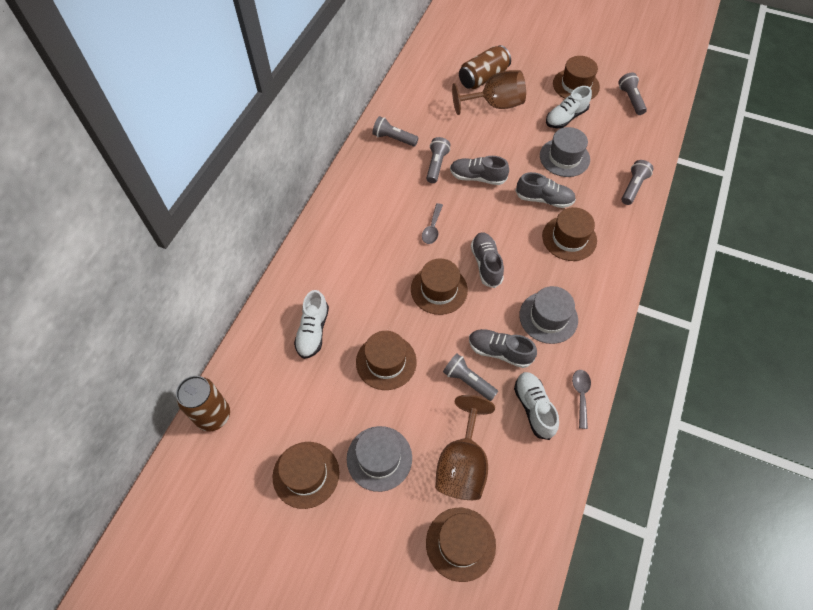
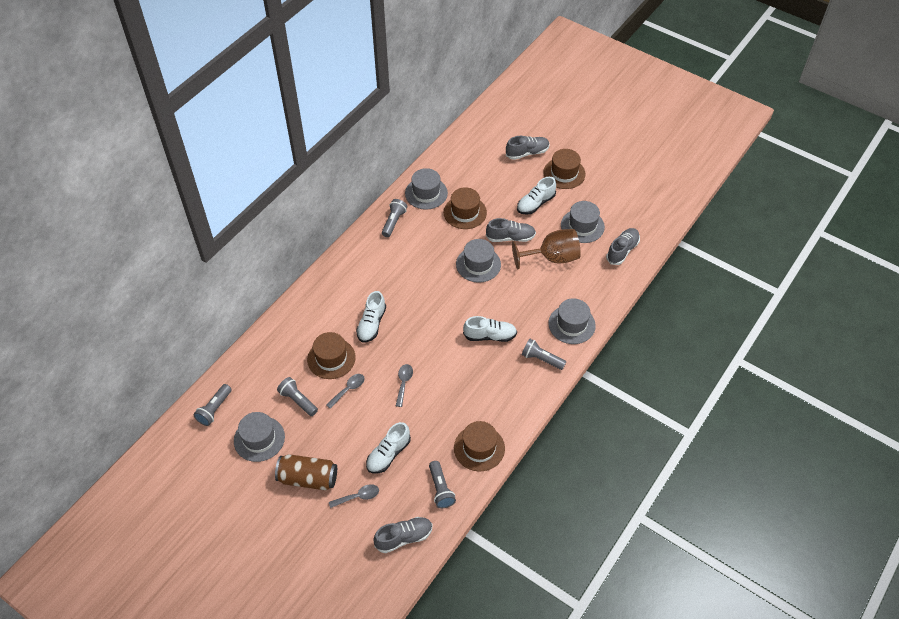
brown can: [176,376,230,431] [459,45,511,89] = 2 -> [275,454,337,491] = 1
brown goblet: [435,395,495,500] [452,70,526,115] = 2 -> [512,229,581,269] = 1
brown hat: [273,442,339,509] [356,331,417,390] [411,258,468,315] [426,508,496,582] [542,207,597,261] [553,56,600,99] = 6 -> [307,332,356,379] [443,187,487,229] [454,421,505,471] [543,149,586,189] = 4
grey hat: [347,426,412,492] [519,286,578,344] [540,127,590,177] = 3 -> [234,412,285,462] [405,168,448,210] [456,239,501,283] [548,298,596,344] [561,201,605,243] = 5
grey spoon: [422,203,443,244] [572,370,591,429] = 2 -> [326,374,364,409] [329,484,379,508] [396,364,413,407] = 3
white shoe: [294,290,329,359] [514,372,559,440] [546,86,592,128] = 3 -> [356,291,386,343] [366,422,411,473] [463,316,517,342] [517,177,556,215] = 4

